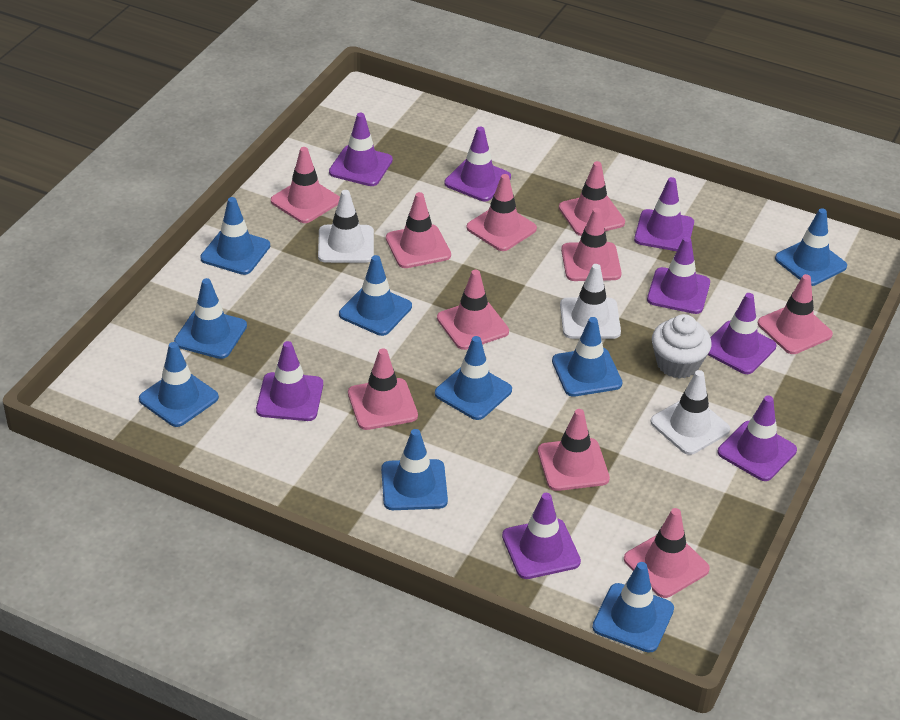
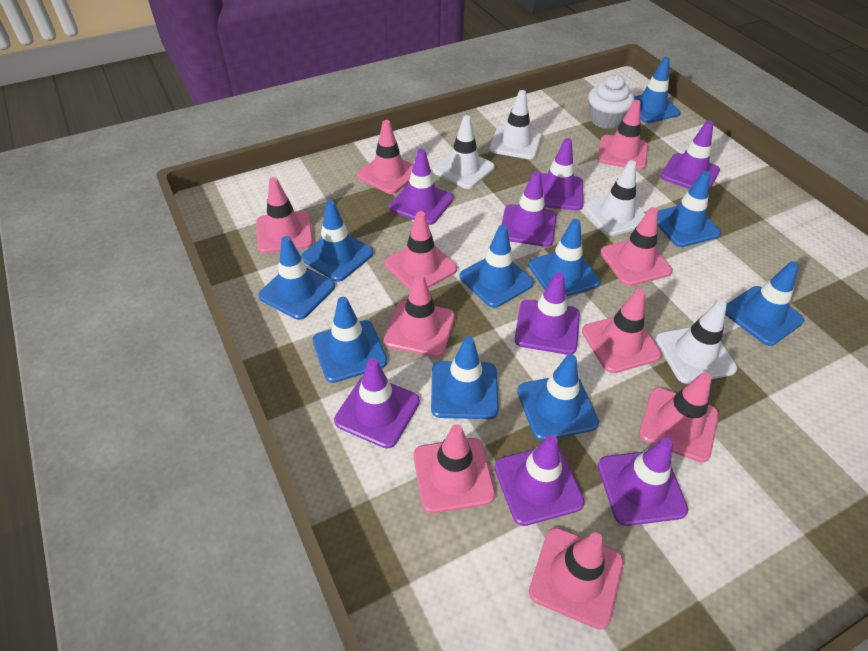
blue traffic cone: [139,342,219,427] [174,278,247,359] [200,197,270,275] [339,255,412,336] [381,429,448,510] [435,336,512,420] [552,317,622,397] [592,562,674,653] [775,208,847,286] = 9 -> [258,236,335,320] [301,200,373,282] [313,297,387,383] [431,337,499,419] [460,225,534,308] [517,354,599,441] [528,219,600,297] [634,57,681,123] [657,171,721,247] [725,261,804,346] = 10
white traffic cone: [318,190,374,263] [560,264,621,339] [650,370,730,455] = 3 -> [433,115,495,189] [490,90,542,159] [584,160,646,236] [655,300,737,384] = 4

